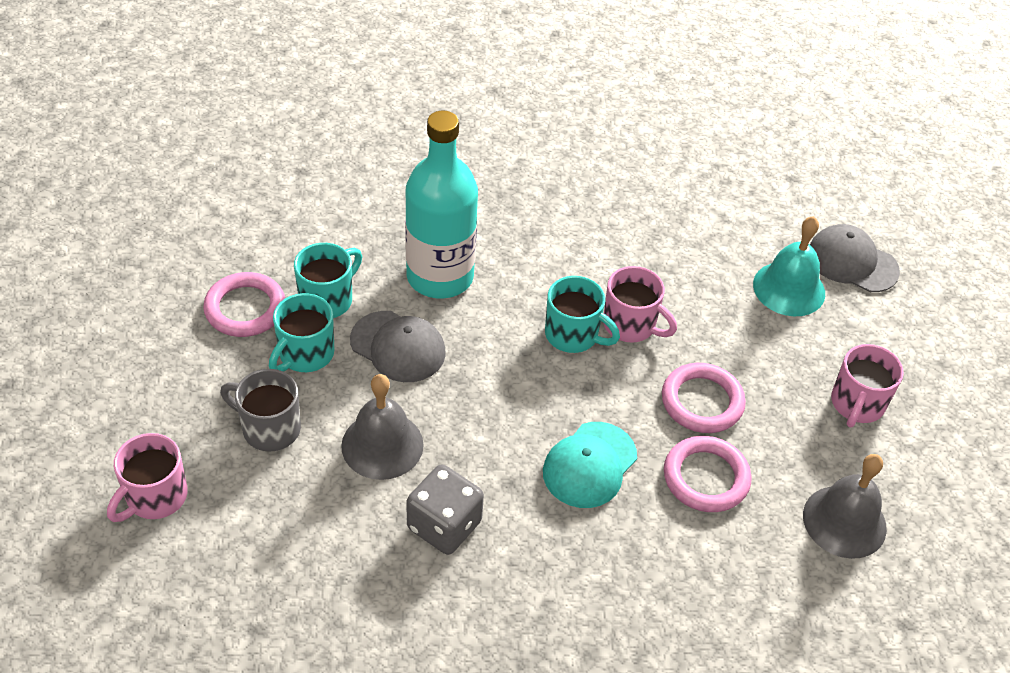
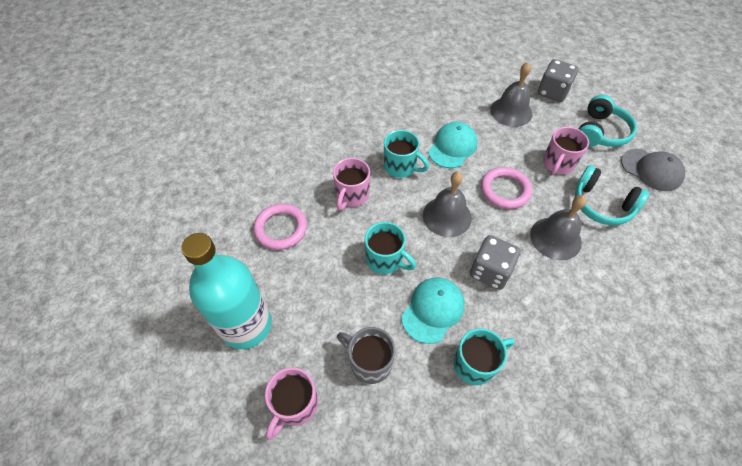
grey bell: [341,374,424,480] [803,454,887,559] = 2 -> [423,172,472,237] [490,62,532,127] [530,195,587,260] = 3
grey cap: [350,311,446,382] [810,224,900,292] = 2 -> [621,149,685,191] = 1
grey dice: [406,465,484,555] = 1 -> [470,235,521,290] [538,59,578,102] = 2
pink ring: [203,272,285,337] [662,363,746,433] [664,436,752,512] = 3 -> [253,203,307,250] [481,167,532,209] = 2
turquoise bell: [753,216,825,316] = 1 -> none = 0
turquoise cap: [543,422,637,508] = 1 -> [402,277,465,344] [428,121,477,168] = 2
turquoise headphones: none = 0 -> [575,165,649,225] [579,95,637,147] = 2

